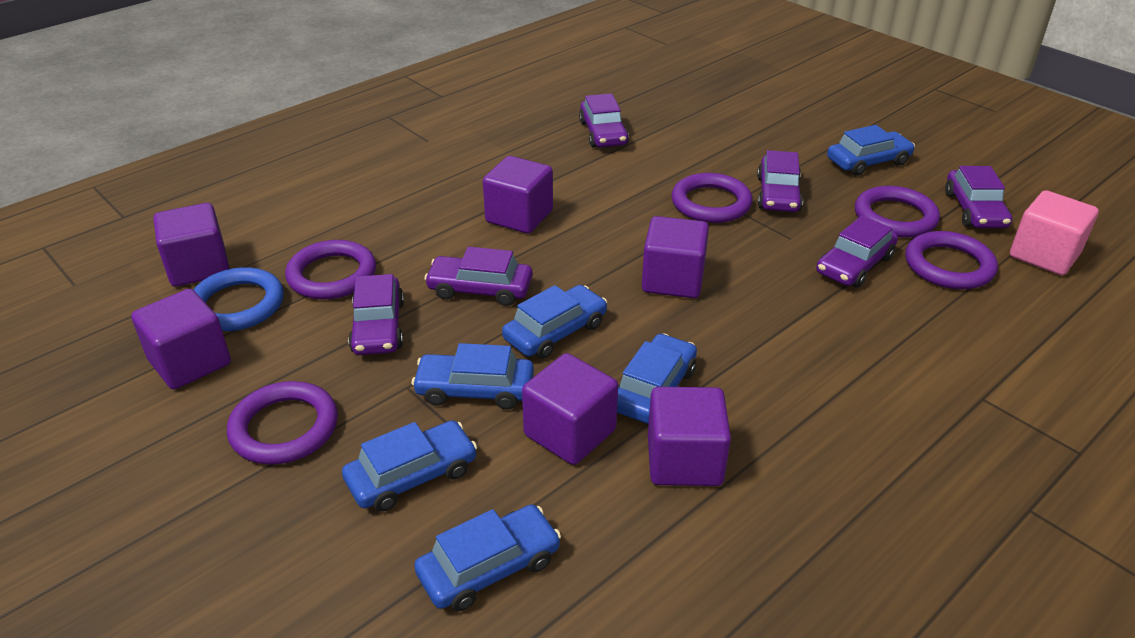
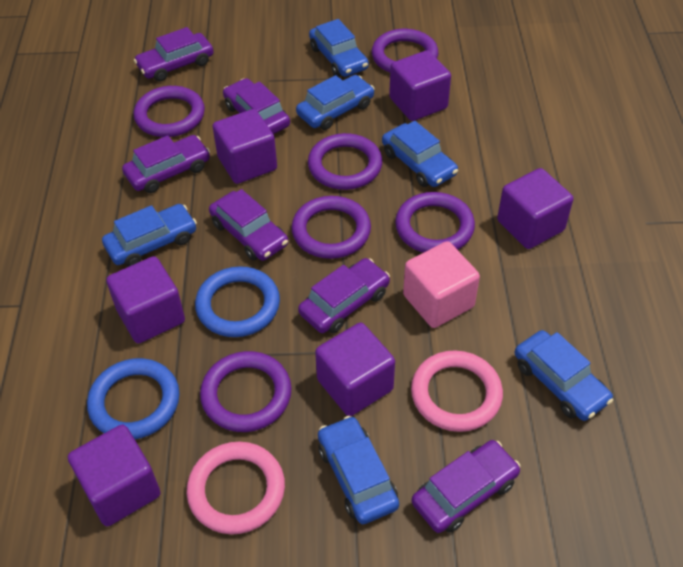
blue ring: [193,267,284,331] = 1 -> [87,358,179,439] [195,266,280,337] = 2
pink ring: none = 0 -> [187,442,285,534] [411,350,503,432] = 2
purple ring: [227,381,338,465] [285,240,376,300] [671,173,753,223] [855,186,940,238] [905,231,998,289] = 5 -> [134,86,205,137] [200,351,292,432] [291,196,371,259] [308,133,382,190] [372,29,438,73] [395,192,475,253] = 6

